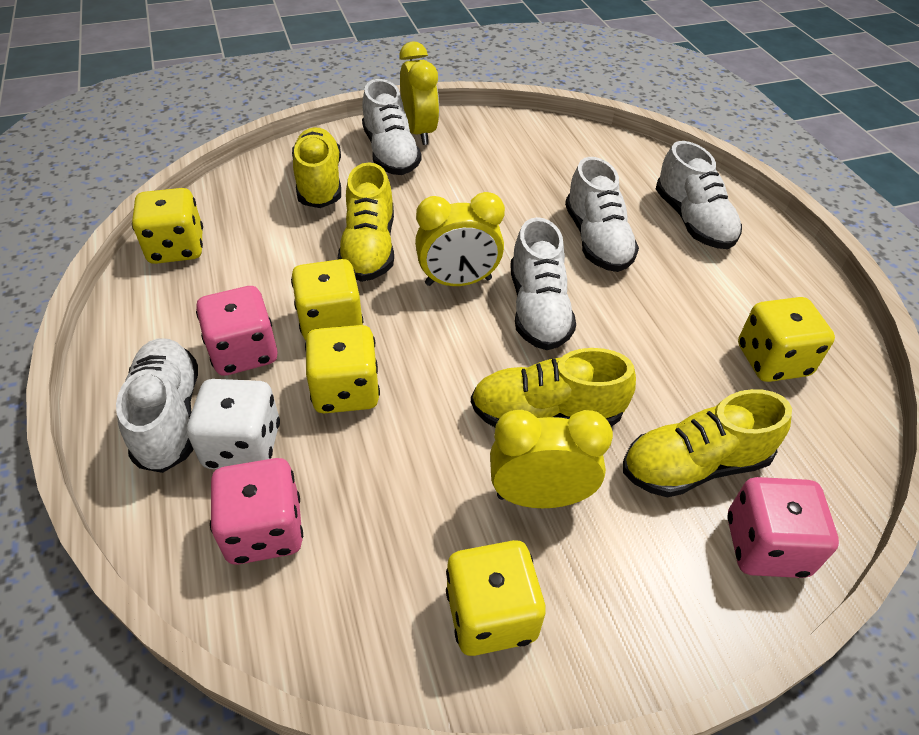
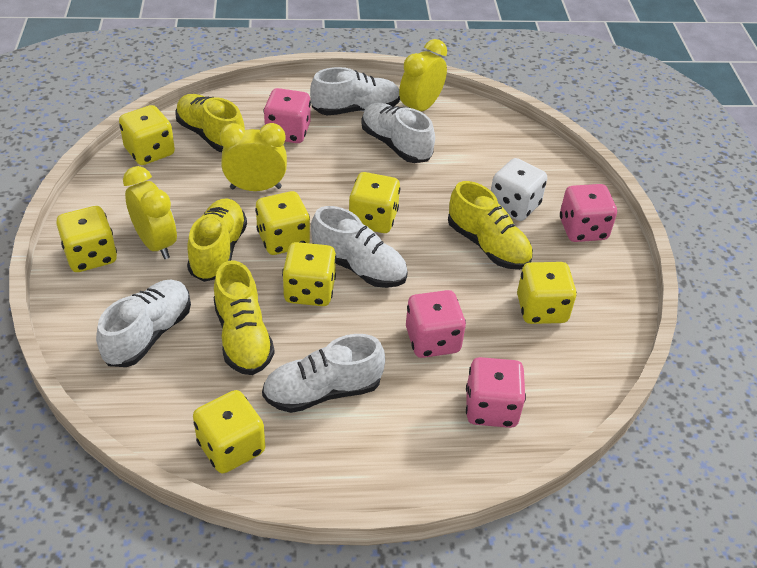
pink dice: [196,286,278,376] [210,458,303,565] [727,477,839,578] = 3 -> [264,88,311,143] [406,290,466,358] [466,357,526,428] [560,184,617,242] = 4
yellow dice: [132,188,203,264] [291,259,363,340] [305,325,380,413] [446,540,546,656] [738,297,835,382] = 5 -> [56,206,117,272] [119,105,175,165] [193,390,265,473] [255,191,310,255] [282,242,336,306] [349,172,400,233] [517,262,577,324] = 7

